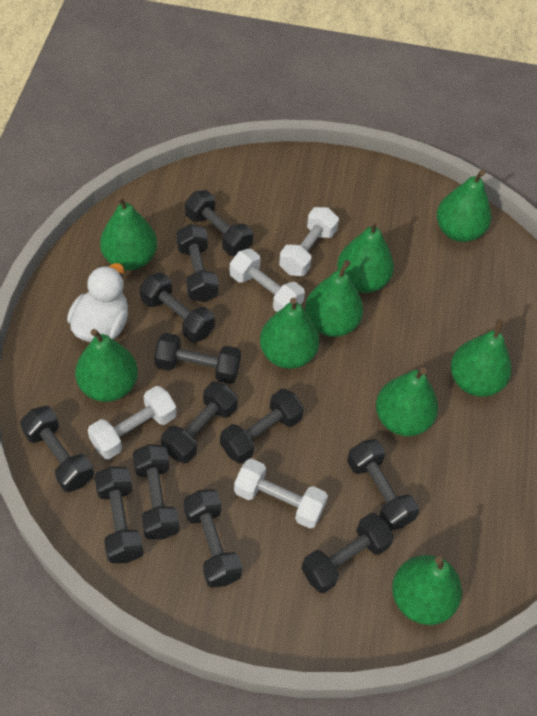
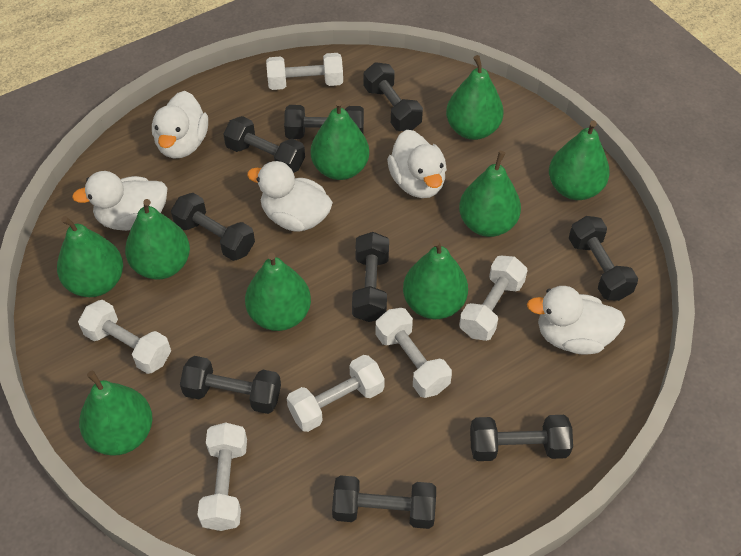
black dumbbell: [20,406,94,492] [94,466,143,563] [133,444,179,540] [139,272,215,342] [154,333,241,384] [161,381,238,463] [177,224,219,302] [184,490,242,588] [185,190,253,256] [220,389,304,464] [301,513,394,593] [347,439,419,530] = 12 -> [171,193,255,261] [180,356,281,414] [223,116,305,173] [284,105,364,139] [332,475,436,529] [352,232,389,322] [364,62,423,131] [470,415,573,461] [569,216,638,301] = 9
white duck: [67,263,128,342] = 1 -> [72,171,168,231] [152,91,208,158] [247,161,333,232] [387,130,447,198] [527,286,626,355] = 5
white dumbbell: [88,386,177,459] [229,249,305,312] [234,459,328,529] [279,207,339,276] = 4 -> [78,300,171,374] [198,422,247,531] [266,53,343,90] [287,355,385,432] [375,308,452,398] [459,256,528,341] = 6

